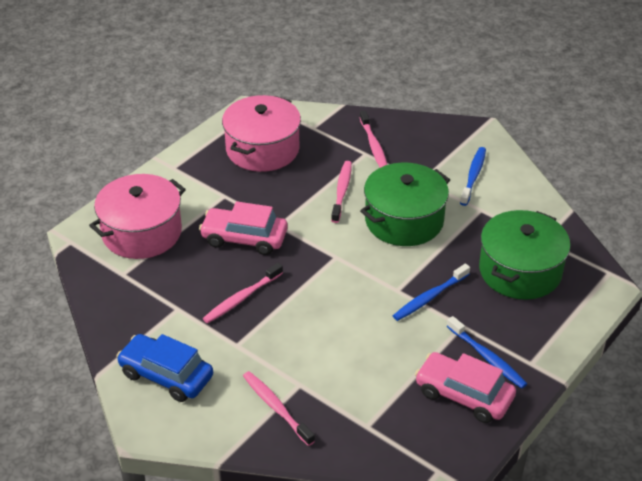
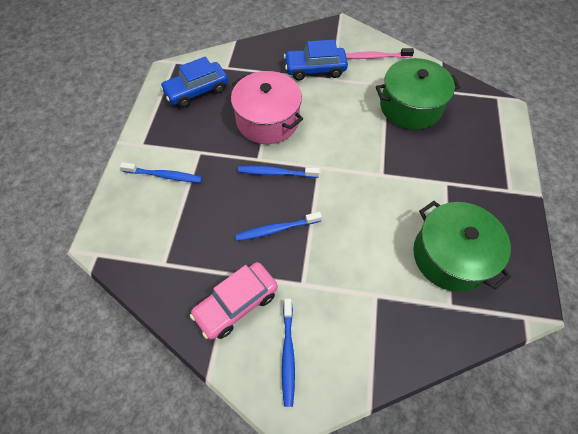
blue car: [116,334,213,402] = 1 -> [160,56,228,108] [284,40,348,80] = 2
blue toothbrush: [393,264,470,321] [447,316,527,389] [460,147,486,206] = 3 -> [120,162,202,183] [235,212,322,241] [238,166,320,178] [282,299,295,407] = 4
pink car: [199,201,288,255] [415,352,516,423] = 2 -> [190,262,278,340] = 1
pink pot: [89,174,186,259] [222,95,301,172] = 2 -> [231,71,303,144] = 1
pink toothbrush: [203,263,283,323] [243,371,315,446] [331,161,352,223] [360,111,387,168] = 4 -> [346,48,414,59] = 1

